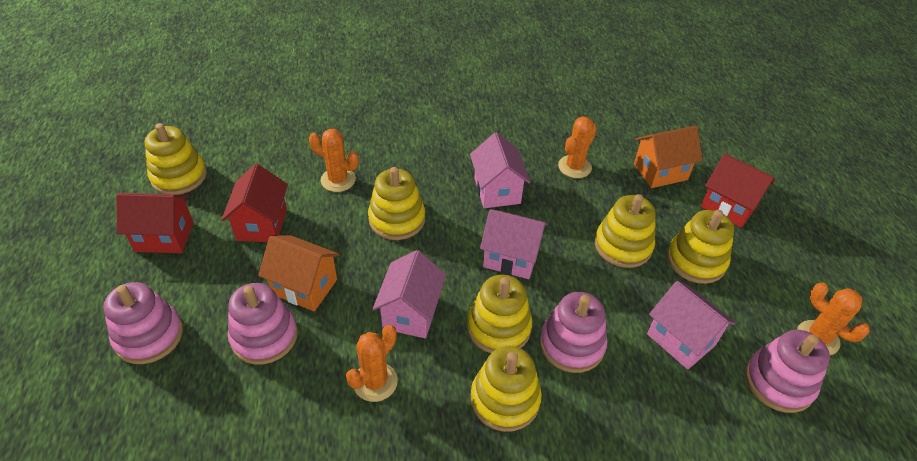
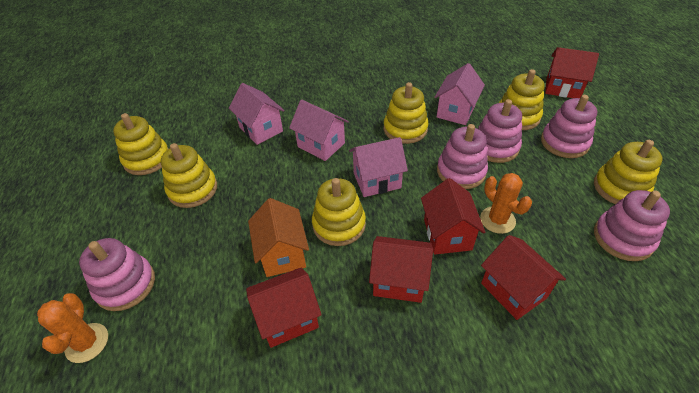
orange cactus: [309,129,359,192] [346,325,398,402] [558,116,597,178] [797,283,870,355] = 4 -> [37,293,108,363] [480,173,532,234] = 2
orange house: [258,235,340,311] [634,126,702,188] = 2 -> [248,198,309,277] = 1
pink stacking toy: [104,282,183,364] [228,283,298,365] [540,292,607,373] [745,330,830,413] = 4 -> [79,238,155,311] [437,124,488,189] [478,99,522,163] [541,95,597,158] [594,190,670,261] = 5
red house: [116,193,194,253] [222,164,288,242] [701,154,774,228] = 3 -> [246,268,322,348] [369,236,433,303] [421,178,486,255] [481,235,566,320] [545,47,599,98] = 5

